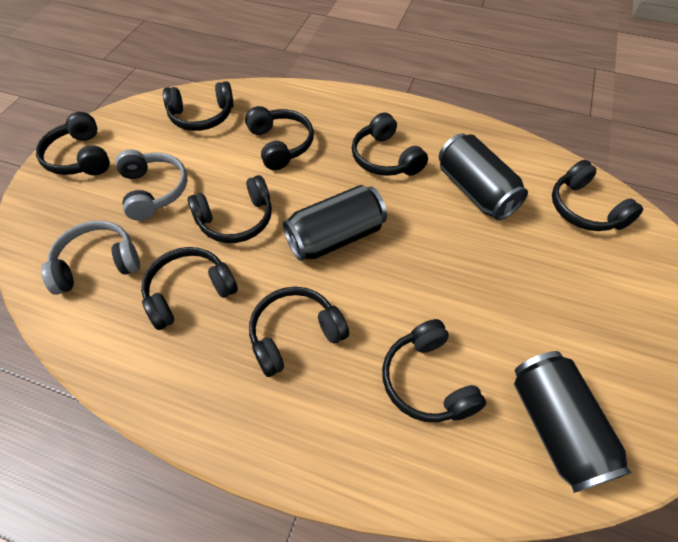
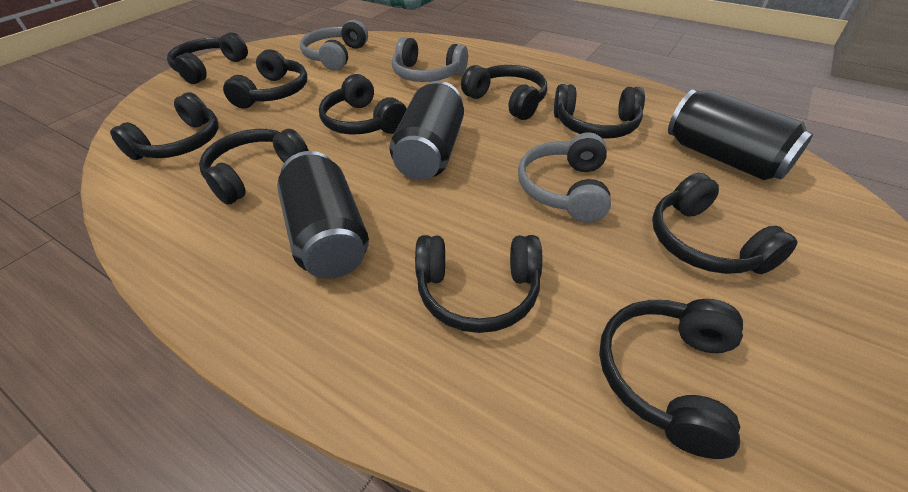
black headphones: [36,112,110,175] [141,247,238,330] [163,81,234,131] [188,175,272,243] [245,106,314,170] [249,287,349,377] [352,113,428,176] [382,319,486,422] [552,160,643,231] = 9 -> [110,92,218,160] [167,32,248,84] [199,129,309,205] [223,49,307,109] [319,74,407,134] [415,235,543,333] [461,65,547,120] [554,84,645,139] [599,299,743,459] [652,173,797,274] = 10
grey headphones: [41,221,140,295] [116,149,188,221] = 2 -> [300,20,368,71] [392,37,468,82] [518,132,611,223] = 3

